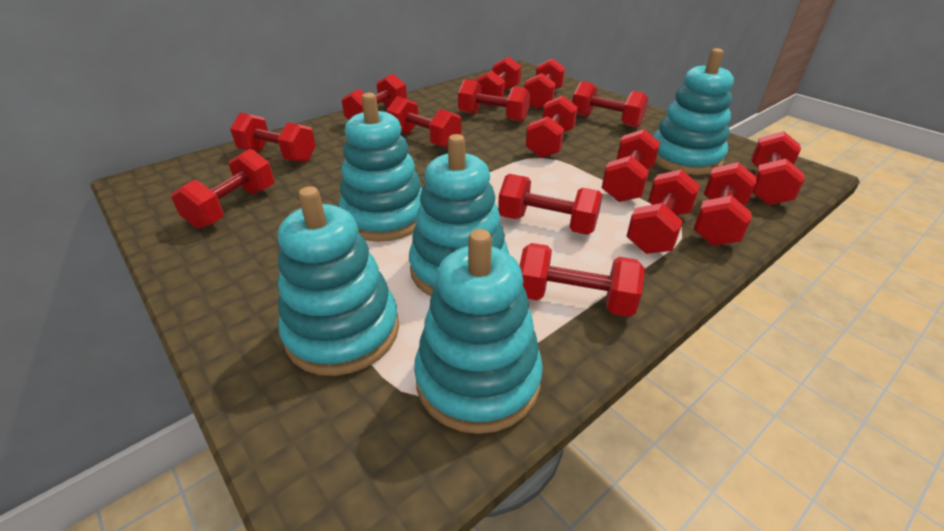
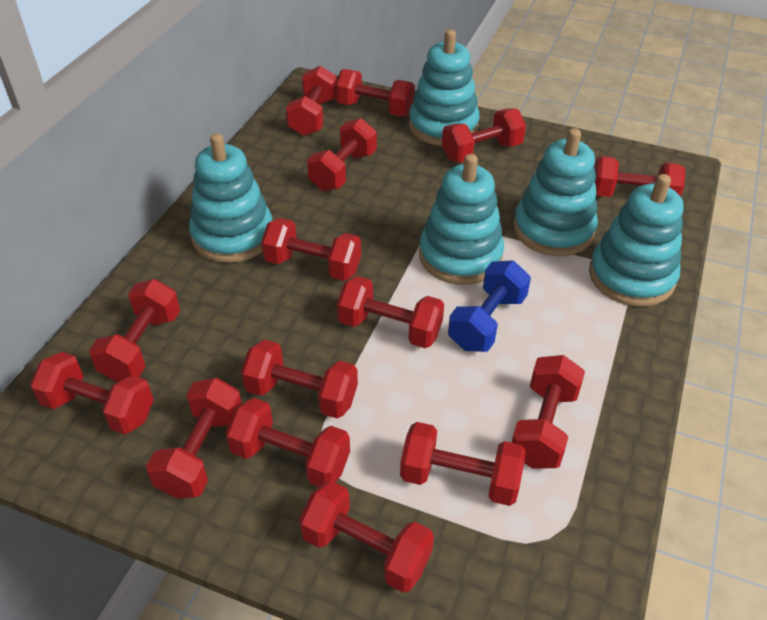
blue dumbbell: none = 0 -> [448,260,531,352] = 1

